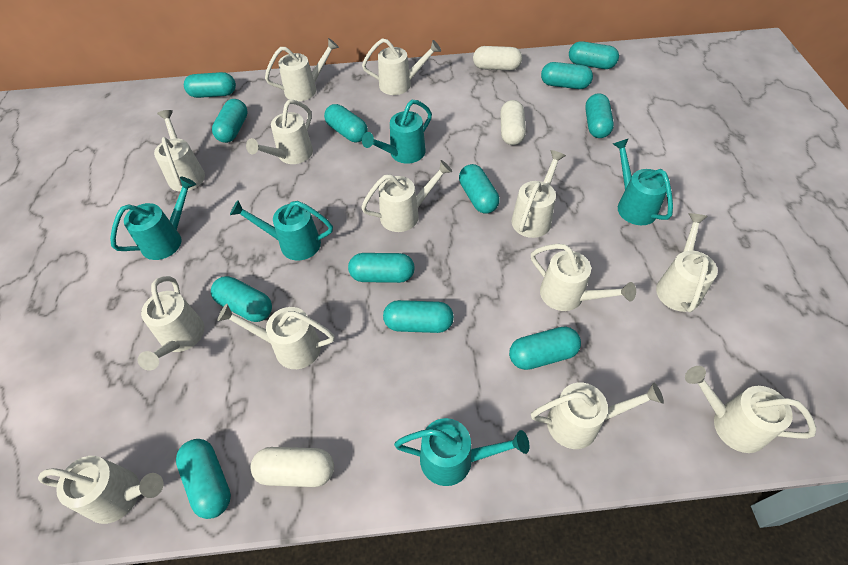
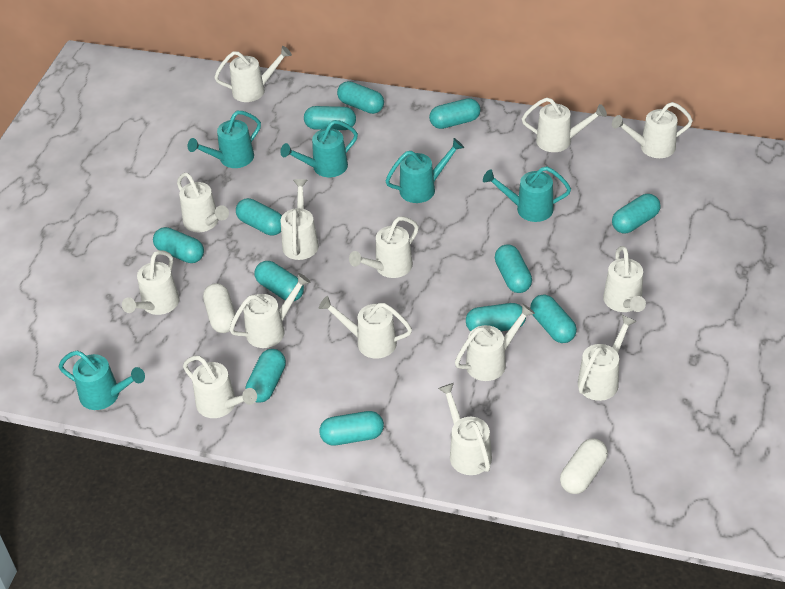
white capsule: [250,447,334,487] [473,46,522,70] [500,100,526,145] = 3 -> [203,283,236,333] [560,438,608,494] = 2
white watering can: [38,456,164,524] [137,276,204,370] [154,110,205,192] [217,304,335,369] [246,100,313,164] [265,38,339,101] [361,160,452,232] [362,39,441,95] [512,150,566,238] [531,244,636,311] [531,382,664,449] [656,213,718,312] [685,366,816,453] = 13 -> [122,250,180,315] [177,173,229,232] [183,356,257,418] [214,46,292,102] [229,273,311,348] [281,179,319,260] [319,296,412,359] [349,216,419,278] [438,383,492,475] [455,304,535,381] [522,98,607,152] [578,315,637,401] [603,246,646,312] [612,102,693,158] = 14

